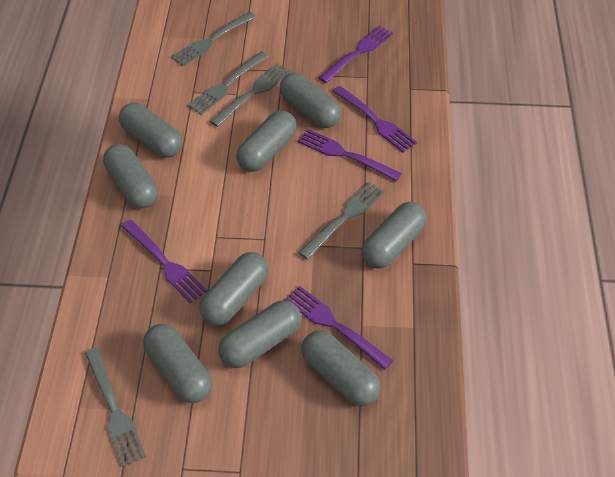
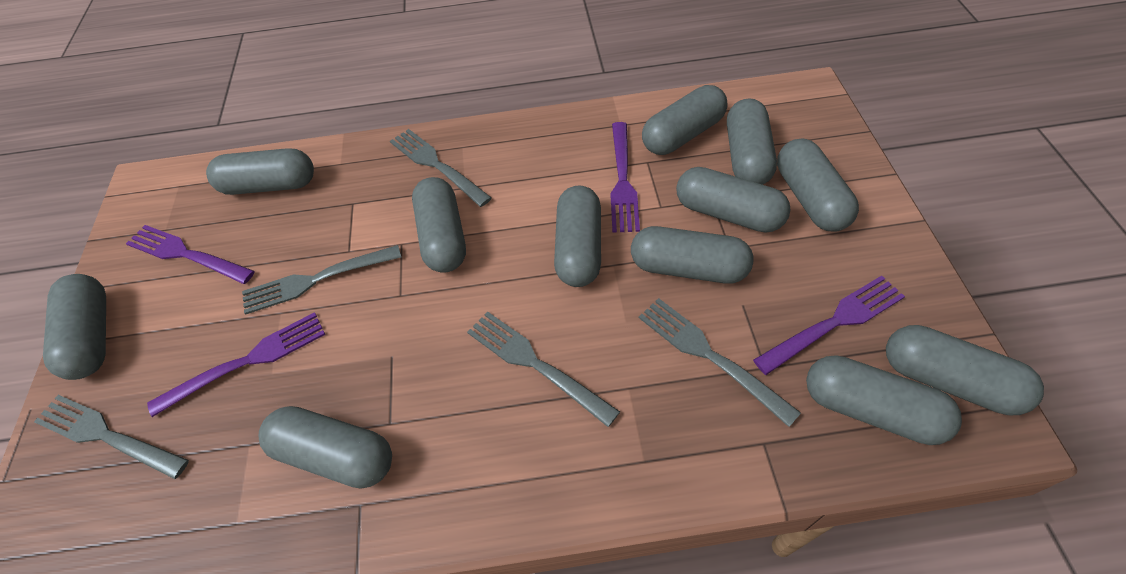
grey capsule: [103,144,158,209] [119,103,182,158] [143,324,212,403] [199,252,269,325] [218,300,301,368] [236,111,297,172] [280,73,341,128] [301,330,380,406] [361,202,427,269] = 9 -> [43,274,106,380] [206,148,314,195] [259,406,392,489] [412,177,466,273] [554,185,601,287] [631,226,754,284] [642,85,728,155] [676,167,791,233] [727,98,777,185] [777,138,859,232] [806,355,962,445] [886,325,1044,415] = 12
purple fork: [121,220,207,303] [285,286,394,370] [298,129,402,181] [318,25,393,83] [333,86,417,153] = 5 -> [126,225,255,284] [147,312,325,417] [610,122,640,233] [753,276,905,375] = 4

